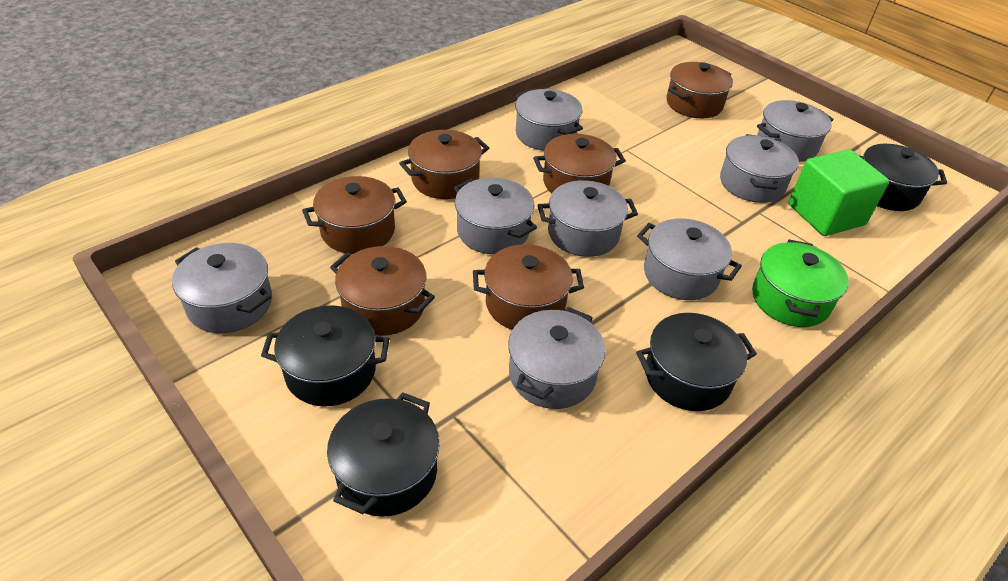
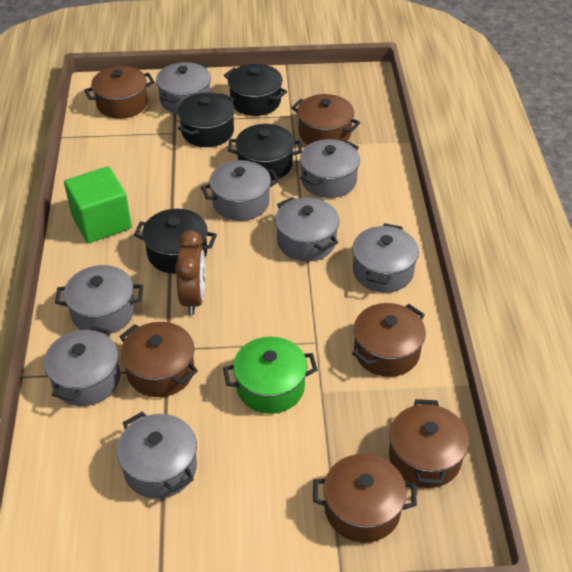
brown clock: none = 0 -> [175,230,205,315] = 1

